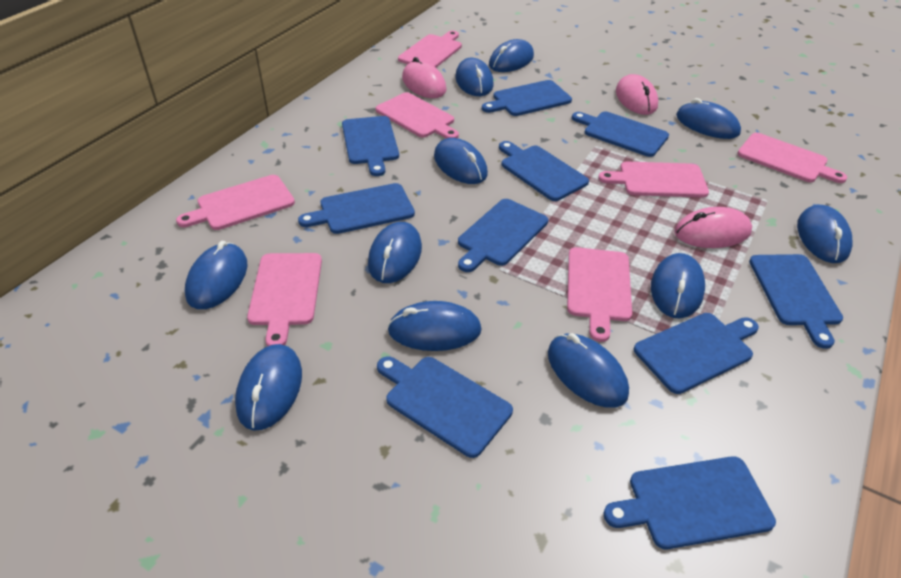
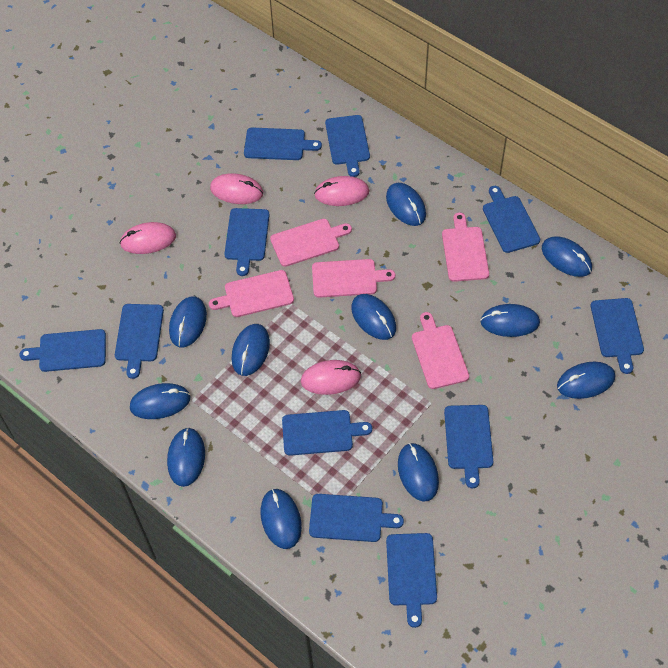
blue cutting board: [298,183,415,234] [342,116,399,176] [377,356,513,458] [458,199,548,272] [482,80,572,116] [499,141,589,201] [572,112,669,157] [603,456,776,549] [634,313,759,394] [749,254,843,349] = 10 -> [19,329,106,372] [115,304,164,379] [224,208,269,276] [244,127,322,160] [282,410,372,456] [309,494,404,542] [325,115,370,177] [386,533,437,628] [444,405,493,488] [483,186,540,253] [591,298,644,374] = 11
pink cutting board: [176,175,295,230] [247,253,322,346] [376,92,459,139] [398,31,462,68] [567,247,632,342] [598,162,709,198] [737,133,847,183] = 7 -> [209,270,294,317] [270,219,352,267] [312,259,395,298] [412,312,469,389] [442,213,489,282] = 5
pink mouse: [402,57,447,98] [616,74,658,115] [675,207,752,248] = 3 -> [120,222,176,254] [210,173,263,204] [301,360,361,395] [314,176,369,206] = 4

